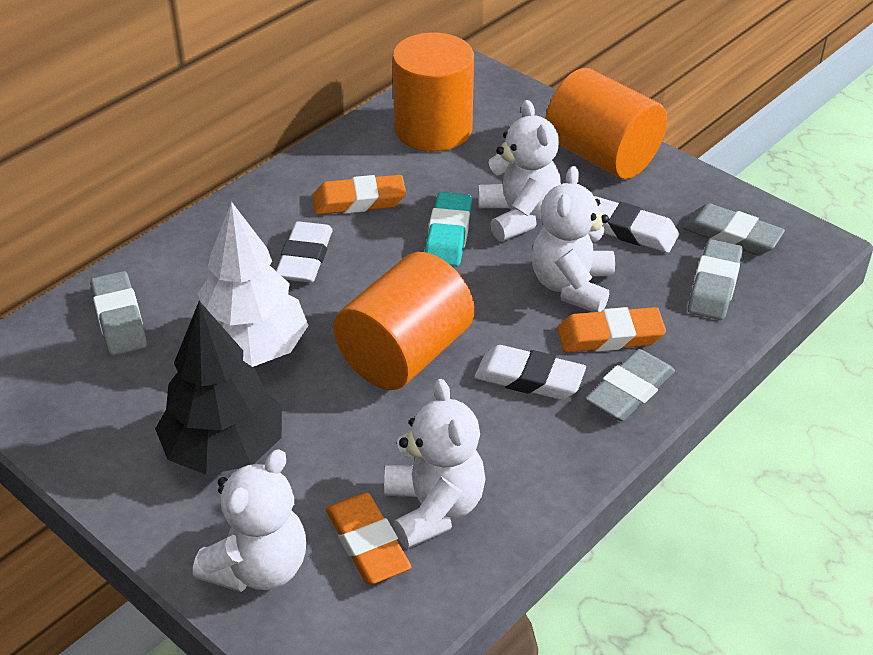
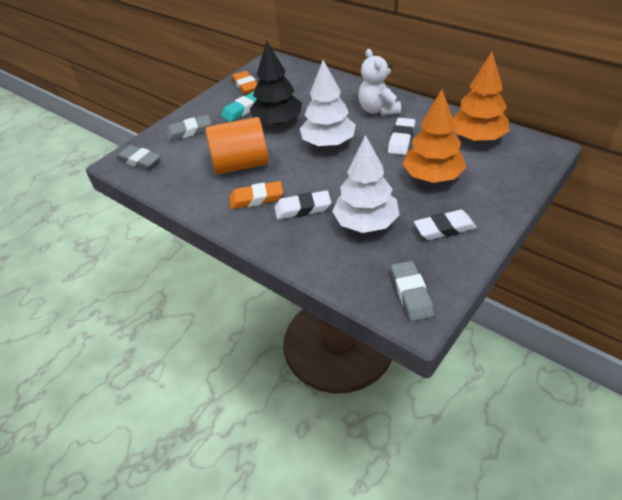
grey eraser: [90,271,147,356] [585,349,675,421] [683,203,785,255] [688,239,743,320] = 4 -> [116,145,161,170] [165,115,212,142] [391,261,434,322] = 3
orange cylinder: [333,252,475,390] [392,32,474,152] [546,68,667,179] = 3 -> [206,117,269,174] = 1
orange eraser: [313,175,406,215] [326,493,412,584] [557,307,666,352] = 3 -> [229,181,283,209] [232,71,257,95] = 2
orange tree: none = 0 -> [403,89,466,183] [453,52,509,142] = 2
white teddy bear: [193,449,306,592] [384,379,485,549] [478,100,561,241] [532,166,615,312] = 4 -> [358,49,401,116] = 1
white tree: [198,201,309,367] = 1 -> [300,60,356,147] [332,135,400,233] = 2

